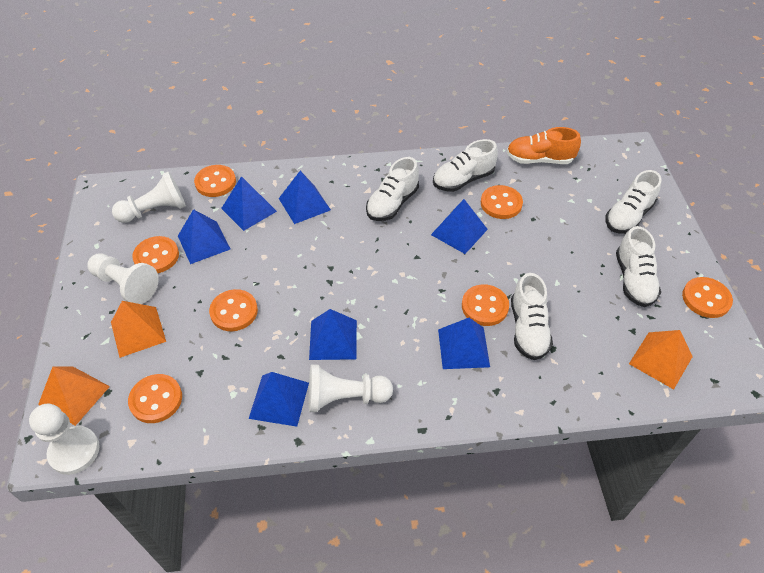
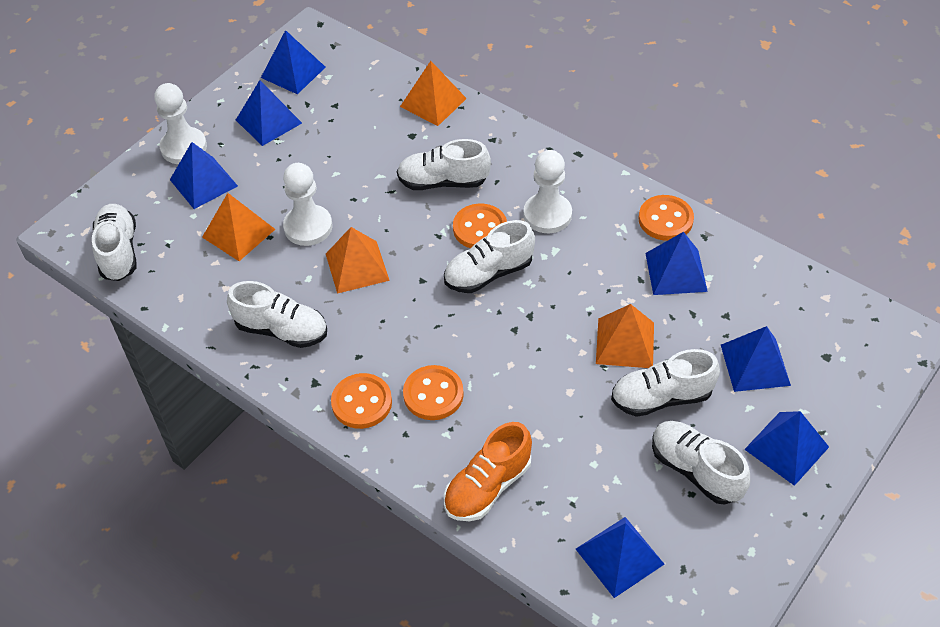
orange button: [128,374,182,423] [132,236,179,273] [194,165,236,197] [209,289,258,331] [462,284,509,326] [481,185,523,219] [682,277,733,318] = 7 -> [331,373,392,429] [403,365,464,420] [453,203,507,248] [639,195,694,241] = 4
orange pyramid: [38,367,110,426] [111,301,166,358] [629,330,693,389] = 3 -> [202,193,275,261] [326,227,390,294] [400,61,467,126] [596,304,654,368] = 4
white pawn: [29,403,100,475] [87,253,159,304] [112,171,186,223] [309,364,393,412] = 4 -> [154,83,207,164] [283,163,332,246] [524,150,572,233] = 3
white shoe: [366,157,419,221] [433,139,498,192] [511,273,553,360] [605,170,662,234] [616,226,661,307] = 5 -> [92,204,136,281] [227,281,327,348] [397,139,491,190] [444,220,535,293] [611,349,720,417] [652,421,750,505] = 6

